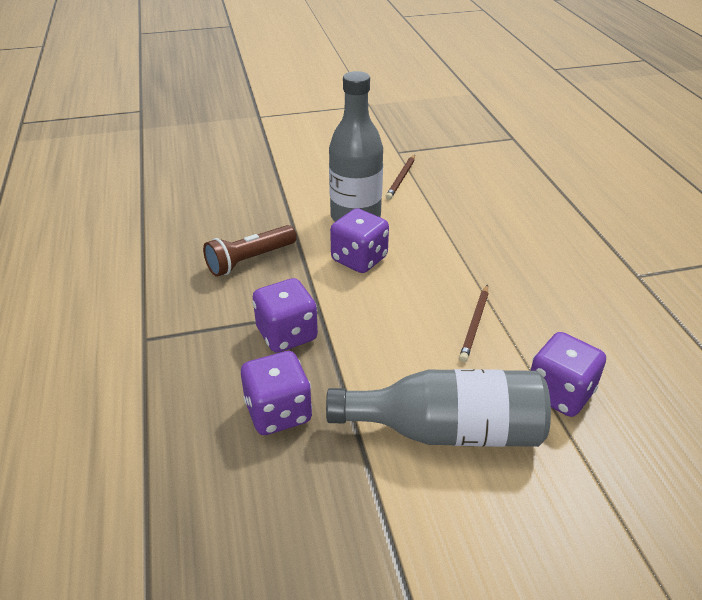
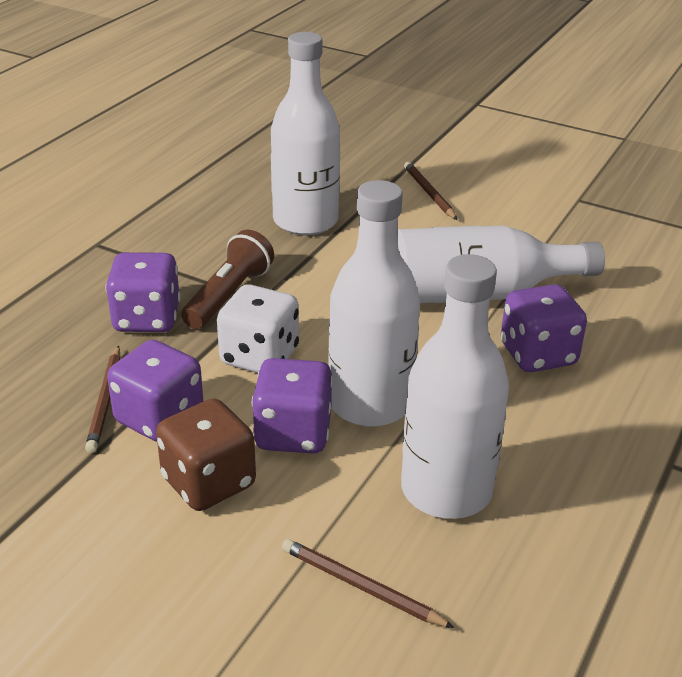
brown dice: none = 0 -> [156,398,256,511] = 1
brown pencil: [386,155,415,200] [459,284,488,362] = 2 -> [85,346,121,453] [282,539,454,628] [404,162,457,220] = 3
grey bottle: [326,369,551,447] [329,71,383,222] = 2 -> none = 0
white bottle: none = 0 -> [271,32,340,235] [328,180,420,427] [398,225,605,303] [401,254,509,519] = 4
white dice: none = 0 -> [217,284,299,373] = 1

